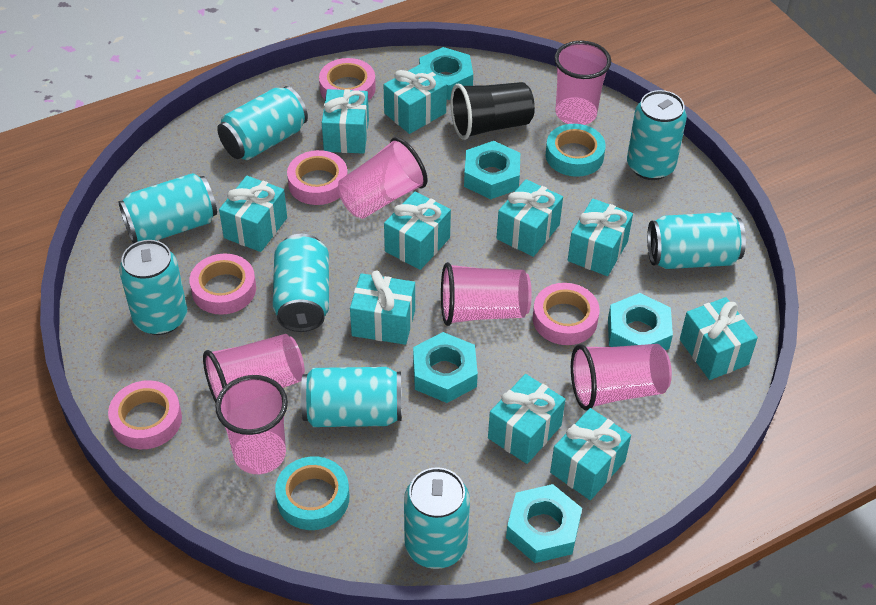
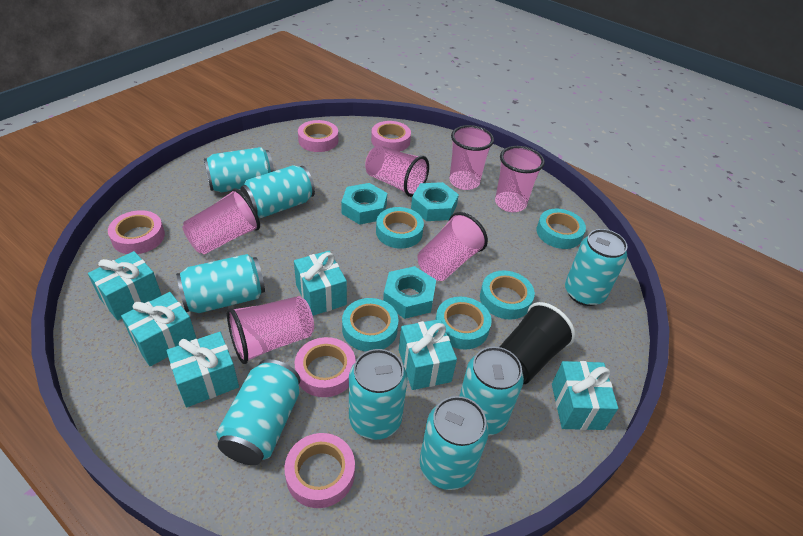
turquoise gift: [219,176,287,252] [322,89,369,154] [350,270,415,345] [384,64,447,134] [384,192,451,270] [488,374,566,464] [497,179,563,257] [550,408,631,500] [568,198,633,276] [680,297,758,380] = 10 -> [88,251,162,321] [121,292,197,366] [166,332,239,407] [294,251,347,316] [399,319,457,390] [552,361,618,430] = 6
turquoise nut: [413,332,478,403] [419,47,473,100] [464,141,520,199] [506,484,582,563] [608,293,673,350] = 5 -> [341,183,387,225] [383,266,436,319] [411,182,459,221] = 3
turquoise tape: [275,456,349,530] [546,124,606,177] = 2 -> [342,298,399,352] [376,207,424,249] [435,297,492,349] [480,271,535,319] [536,209,586,249] = 5

